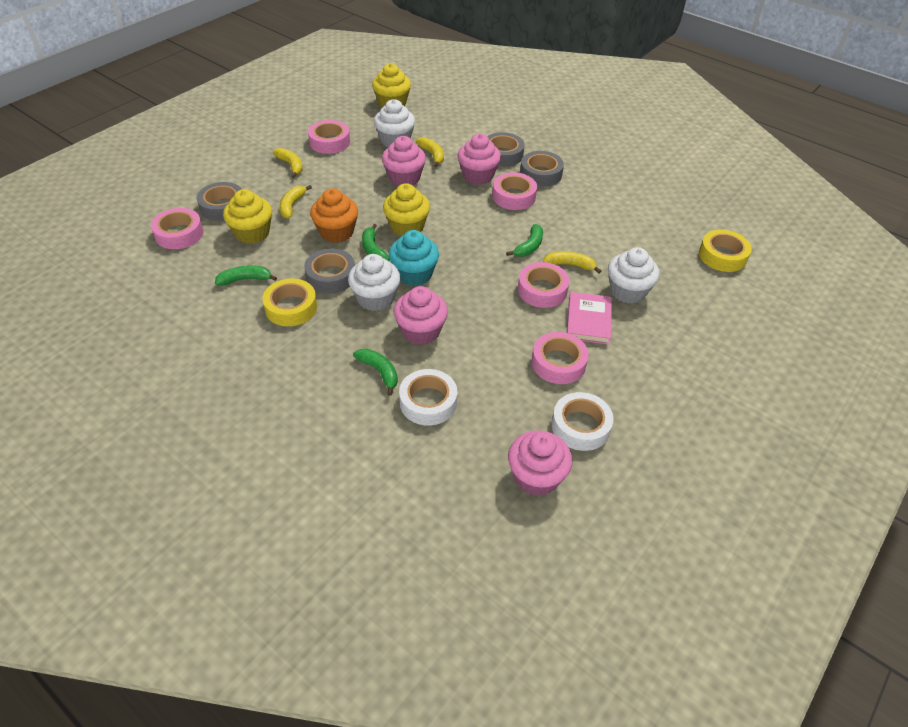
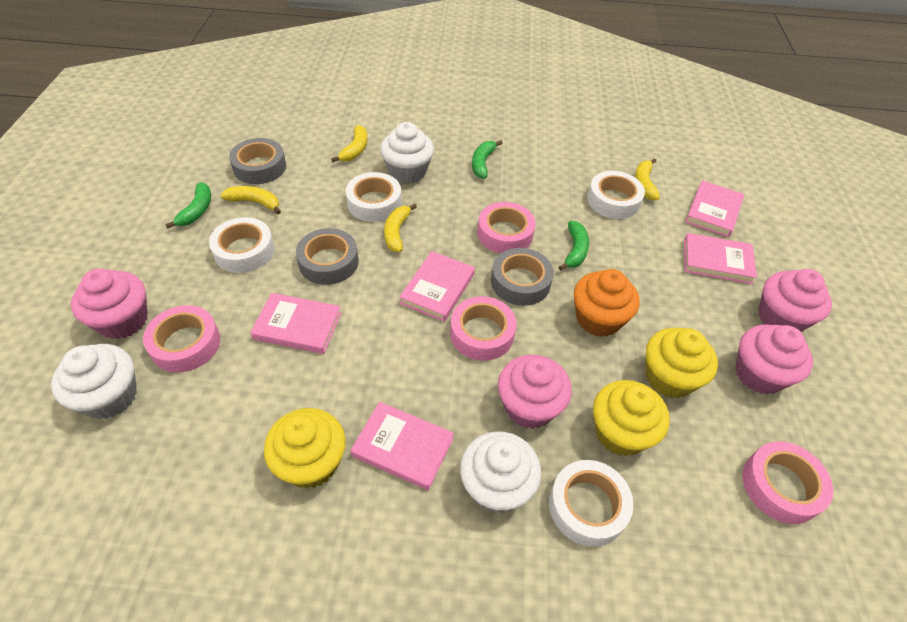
green banana: [215,265,277,286] [353,349,398,396] [362,224,390,261] [506,224,543,257] = 4 -> [165,182,211,229] [472,140,502,179] [559,221,589,270] = 3
grey tape: [197,182,242,221] [304,249,355,294] [487,132,525,167] [520,151,564,187] = 4 -> [229,138,286,184] [296,228,359,285] [491,248,554,306] = 3
pink book: [567,292,612,344] = 1 -> [250,293,341,354] [350,402,454,490] [400,251,475,322] [684,233,757,284] [685,180,744,238] = 5
pink tape: [151,208,204,249] [308,120,350,154] [492,172,537,210] [518,262,569,308] [532,332,589,384] = 5 -> [143,305,220,373] [450,296,516,361] [477,202,536,254] [742,441,833,524] = 4
turquoise cupcake: [389,230,439,286] = 1 -> none = 0
white tape: [399,369,457,425] [551,392,614,451] = 2 -> [209,217,275,273] [346,172,402,222] [549,460,633,547] [587,171,645,219] = 4
yellow tape: [262,278,317,326] [699,230,752,272] = 2 -> none = 0

